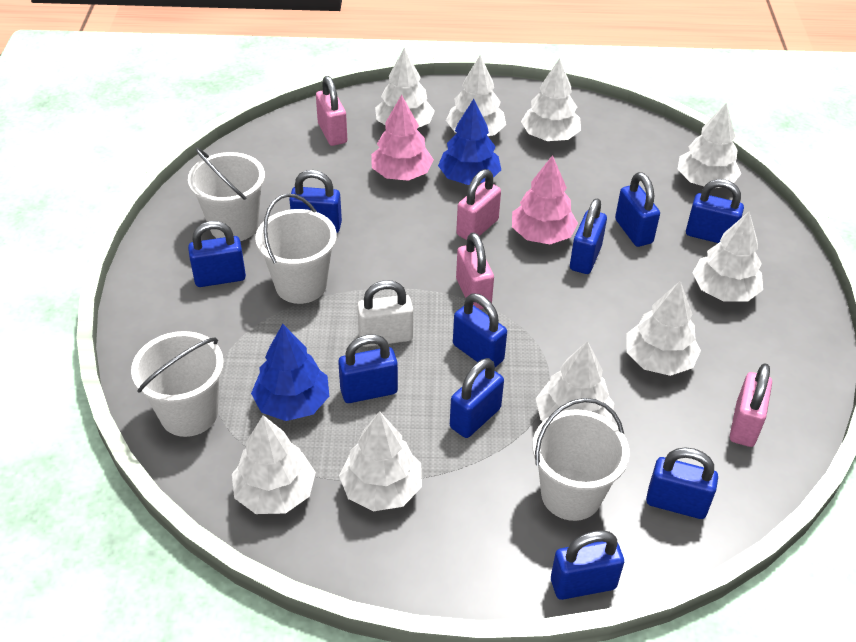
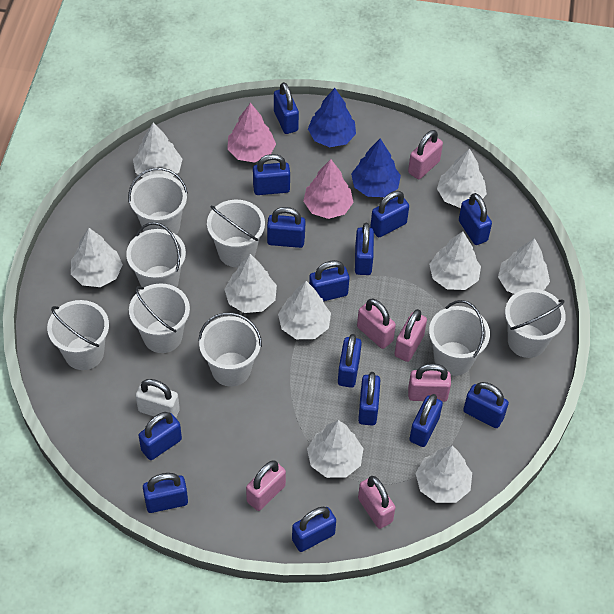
blue padlock: [188,221,246,287] [289,170,342,233] [338,334,398,403] [450,358,504,438] [453,293,507,367] [551,530,624,600] [570,199,607,274] [615,172,660,247] [646,447,718,519] [686,179,744,243] = 10 -> [139,412,182,460] [143,473,188,513] [253,154,290,195] [267,207,306,248] [274,82,299,134] [292,507,336,552] [309,260,349,301] [338,334,362,388] [355,223,374,275] [358,372,380,425] [370,191,409,237] [409,394,443,447] [459,193,492,245] [463,382,509,428] = 14
pink padlock: [316,76,347,146] [456,169,501,240] [456,232,494,309] [730,363,772,447] = 4 -> [246,461,286,511] [357,299,396,349] [358,476,396,529] [395,309,427,362] [408,130,443,179] [408,364,451,402] = 6
white bucket: [131,331,224,437] [188,147,265,241] [255,194,337,304] [533,398,630,521] = 4 -> [47,300,109,370] [126,222,186,287] [128,168,188,235] [129,283,190,353] [198,312,262,387] [207,200,265,267] [429,300,490,376] [505,289,566,358] = 8

